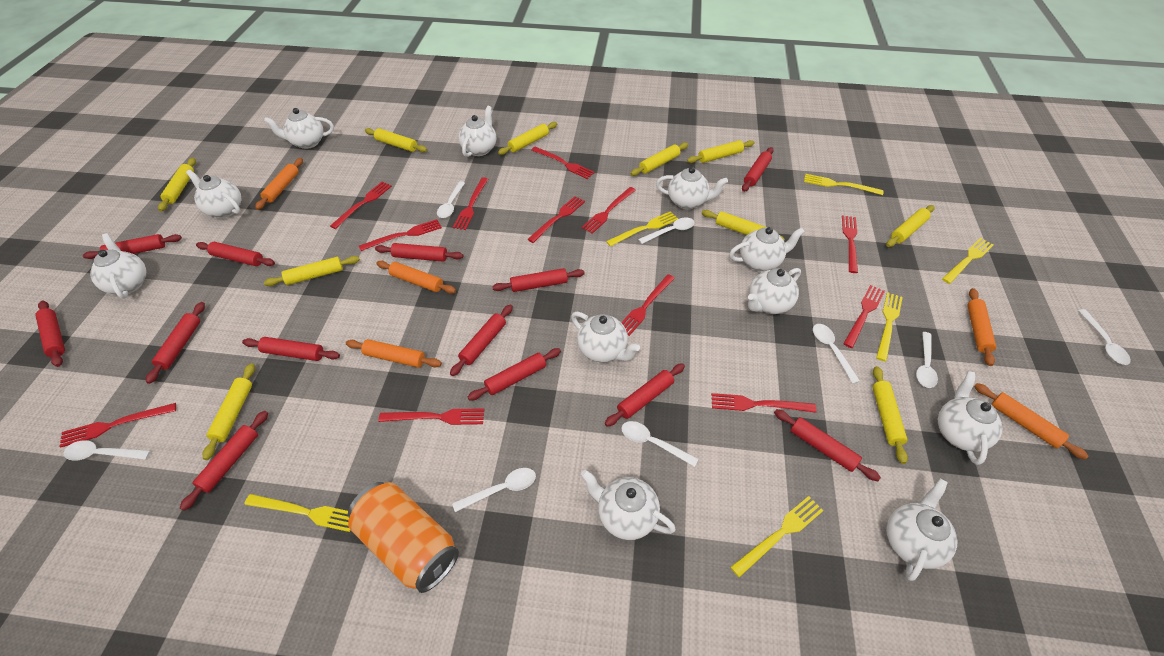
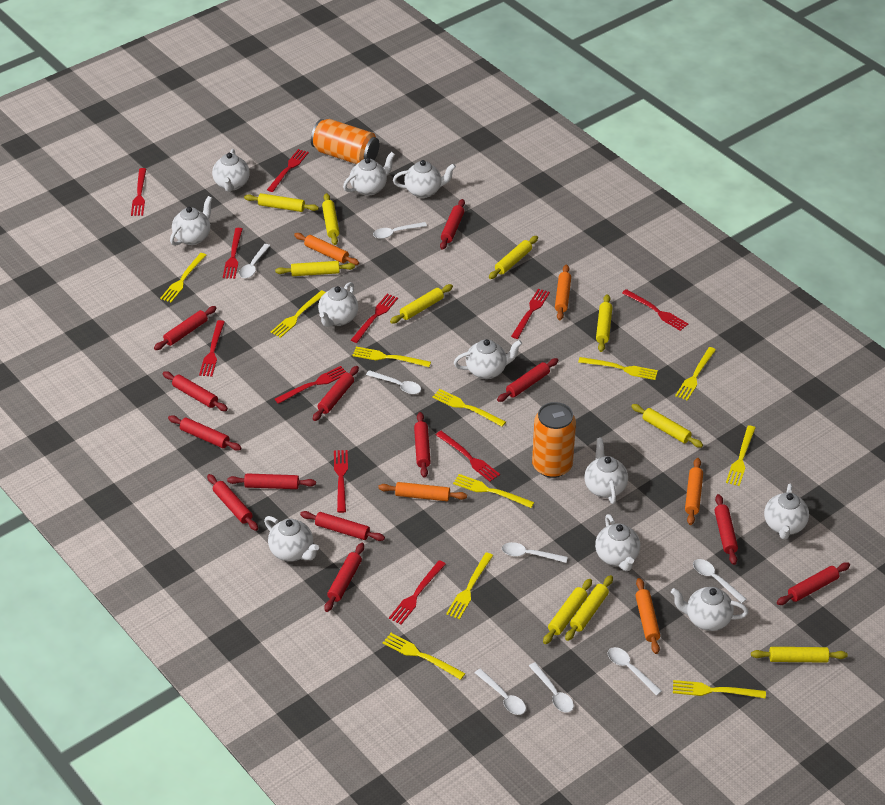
orange can: [348,482,459,593] = 1 -> [311,119,379,164] [532,402,576,478] = 2
red fork: [59,403,176,448] [330,182,392,229] [359,219,442,251] [378,408,484,425] [453,177,488,230] [527,196,585,243] [531,147,595,179] [582,187,636,234] [621,274,675,336] [711,393,816,413] [842,215,858,273] [843,285,885,348] = 12 -> [131,168,146,216] [199,320,225,377] [223,228,242,279] [267,149,309,192] [275,366,347,404] [334,450,348,513] [351,294,398,343] [389,560,446,624] [436,431,500,482] [511,289,550,339] [622,289,688,331] = 11
yellow fork: [244,494,351,532] [606,211,678,247] [730,496,824,577] [804,174,884,195] [876,292,903,362] [942,238,994,284] = 6 -> [160,253,206,302] [271,290,326,338] [352,347,431,367] [383,633,465,680] [432,389,506,427] [446,552,493,619] [453,474,534,508] [578,357,658,380] [673,680,766,699] [675,347,716,401] [726,425,755,486] = 11

